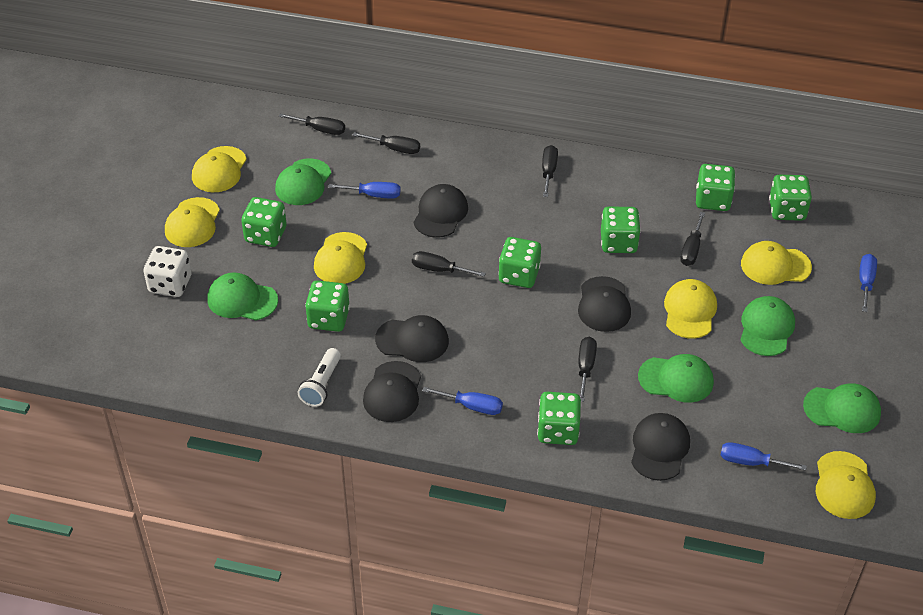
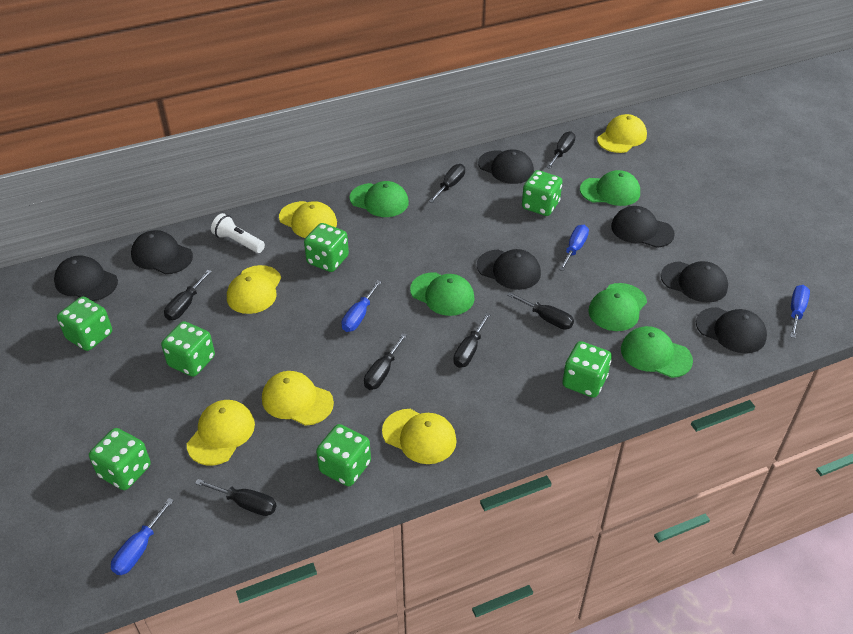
black cap: [363,361,421,422] [375,315,449,362] [413,184,468,238] [578,276,631,332] [631,413,690,481] = 5 -> [54,255,118,301] [131,230,193,274] [477,249,541,290] [478,149,534,184] [611,206,675,248] [661,261,728,303] [696,307,767,353] = 7
black screwdriver: [279,113,345,135] [352,132,420,154] [412,251,486,277] [542,145,558,197] [578,337,597,402] [680,212,705,266] = 6 -> [164,270,212,321] [195,479,277,516] [364,333,407,390] [429,164,465,203] [453,313,491,368] [507,292,574,329] [546,131,576,169] = 7
white dice: [144,246,192,297] = 1 -> none = 0

